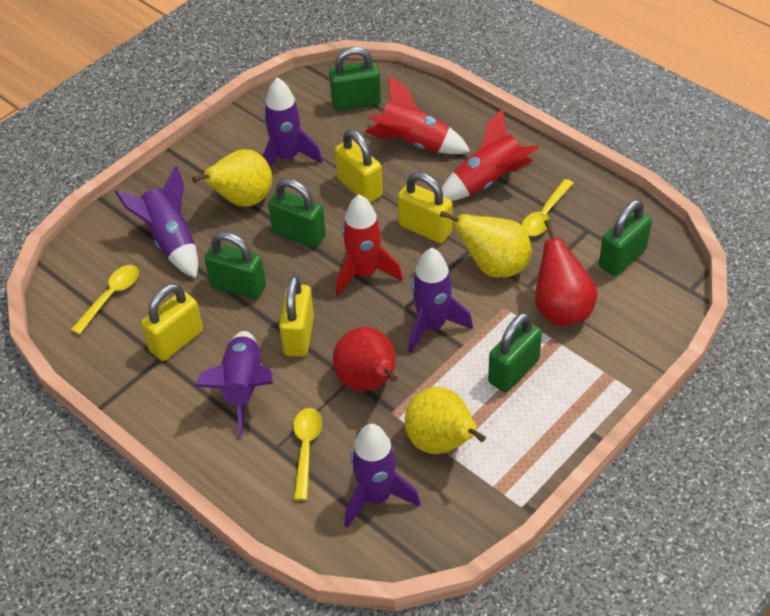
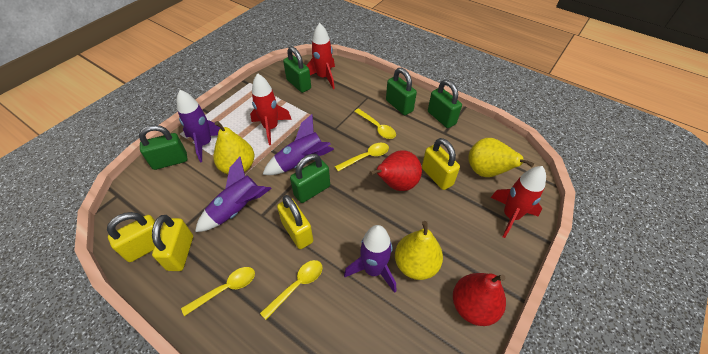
purple rocket: [115,165,198,278] [195,331,273,436] [263,77,323,168] [344,424,421,528] [408,248,473,354] = 5 -> [177,90,221,162] [195,156,272,232] [262,114,334,175] [344,225,396,293] = 4
yellow spoon: [71,265,139,335] [293,408,322,500] [522,179,574,236] = 3 -> [181,267,255,316] [260,260,322,320] [335,143,389,171] [354,108,396,139] = 4

